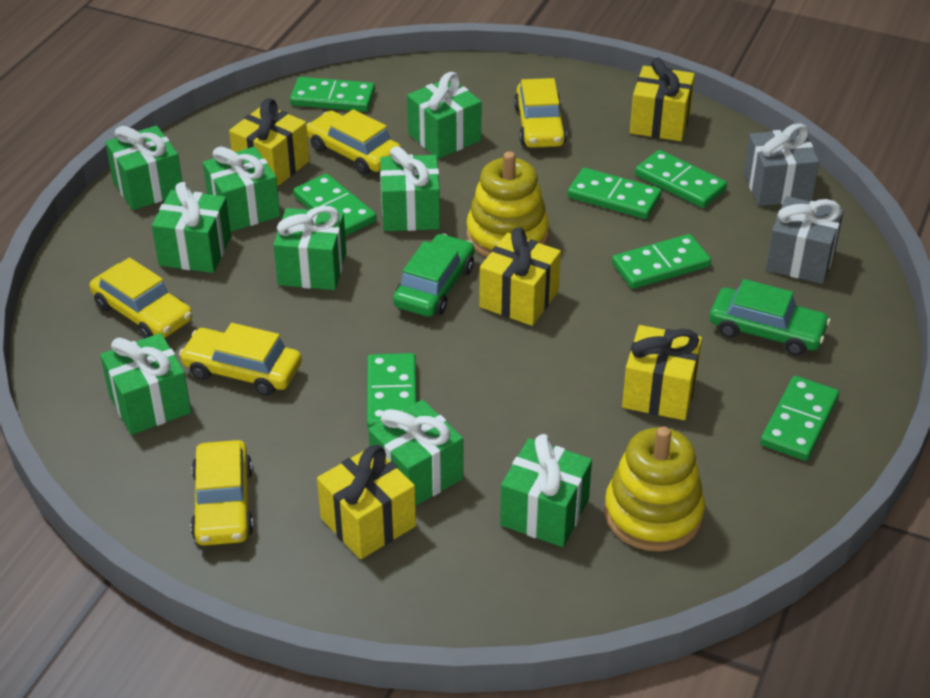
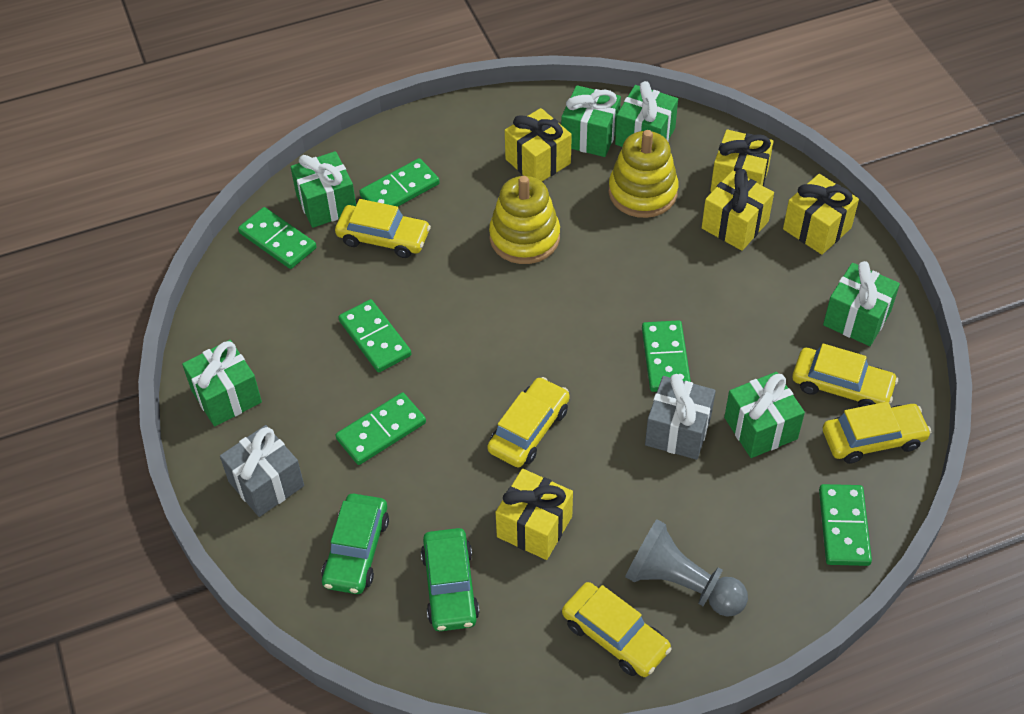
green domino: [290,77,375,112] [293,174,377,236] [367,353,417,429] [568,168,662,219] [612,234,711,289] [635,150,727,208] [760,376,839,461] = 7 -> [238,207,317,269] [335,393,426,465] [338,299,411,372] [359,158,440,207] [642,320,691,392] [819,484,872,566] = 6
green gift: [100,333,191,435] [105,125,182,210] [152,182,231,273] [203,146,280,232] [273,206,346,290] [368,400,463,506] [380,146,440,231] [407,72,481,159] [500,434,592,547] = 9 -> [182,340,262,427] [291,151,356,228] [561,85,621,157] [615,81,678,147] [724,372,805,458] [823,261,900,346] = 6
grey pawn: none = 0 -> [625,519,748,617] = 1

